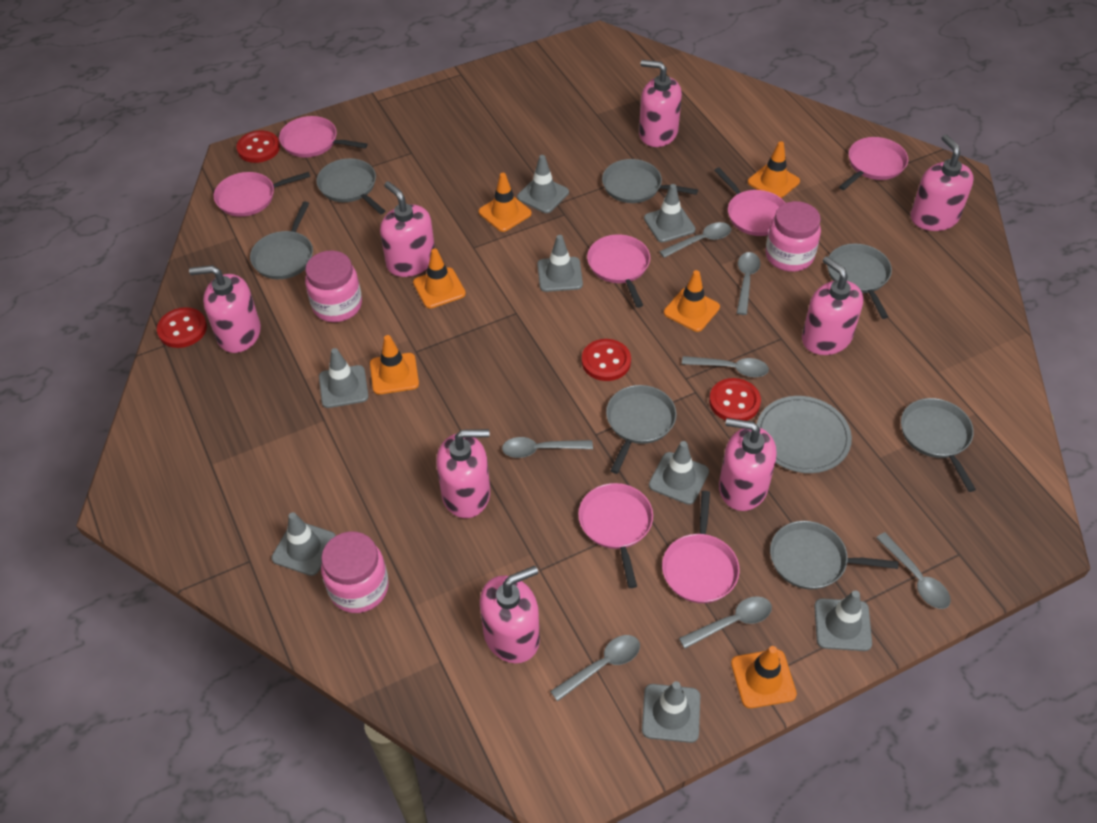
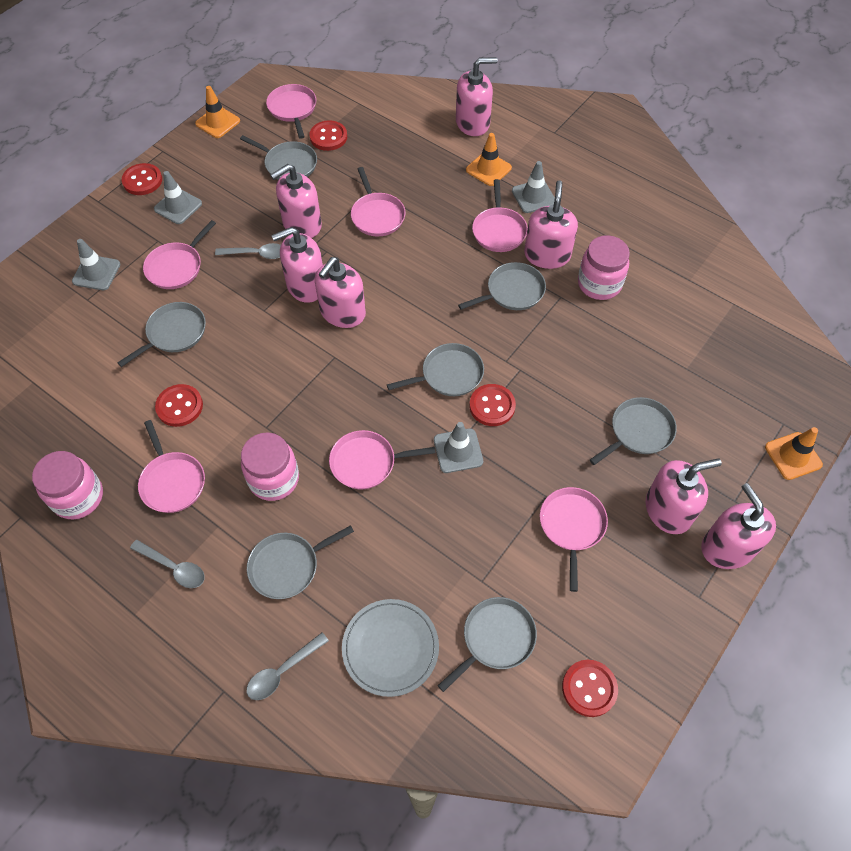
grey spoon: [502,437,593,458] [550,635,640,701] [659,222,731,258] [679,596,772,649] [682,356,769,377] [737,252,760,315] [876,532,951,609] = 7 -> [130,540,205,588] [215,243,281,259] [247,632,329,700] = 3
grey traffic cone: [272,512,336,576] [319,348,369,408] [517,155,569,213] [537,235,583,292] [642,681,700,743] [644,184,695,243] [649,441,709,505] [814,590,872,651] = 8 -> [72,239,120,290] [154,171,202,224] [434,422,483,473] [512,161,555,213] = 4
orange traffic cone: [370,335,419,394] [413,249,466,309] [479,173,532,232] [664,270,720,332] [731,646,797,708] [748,141,800,198] = 6 -> [195,86,240,138] [466,133,512,186] [765,427,823,480] = 3
pink soap dispenser: [189,265,261,353] [380,181,435,277] [436,429,490,518] [480,566,540,663] [639,60,682,147] [719,418,777,511] [802,256,863,355] [910,134,974,231] = 8 -> [270,164,322,238] [271,227,323,303] [315,257,366,328] [456,57,498,136] [524,180,578,269] [646,458,722,534] [701,483,776,569] = 7
red button: [157,307,207,348] [236,131,280,163] [582,339,631,381] [709,378,761,421] = 4 -> [122,163,162,195] [155,384,203,427] [309,120,347,151] [470,384,516,426] [562,660,618,717] = 5

